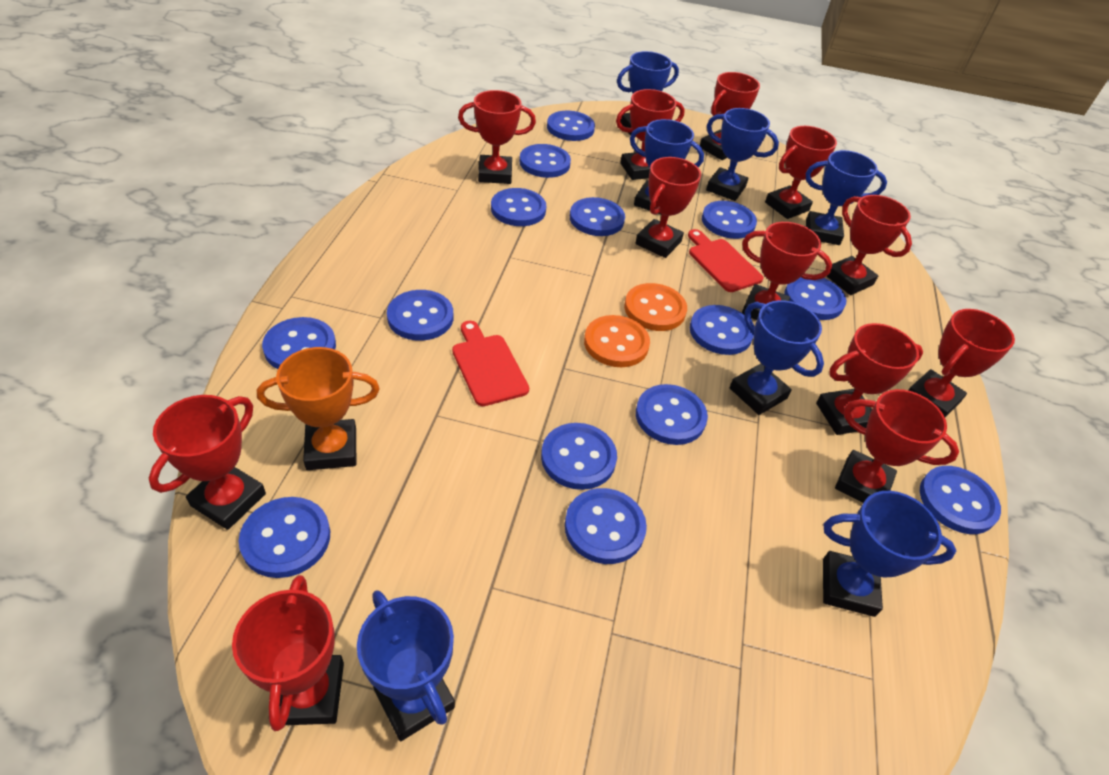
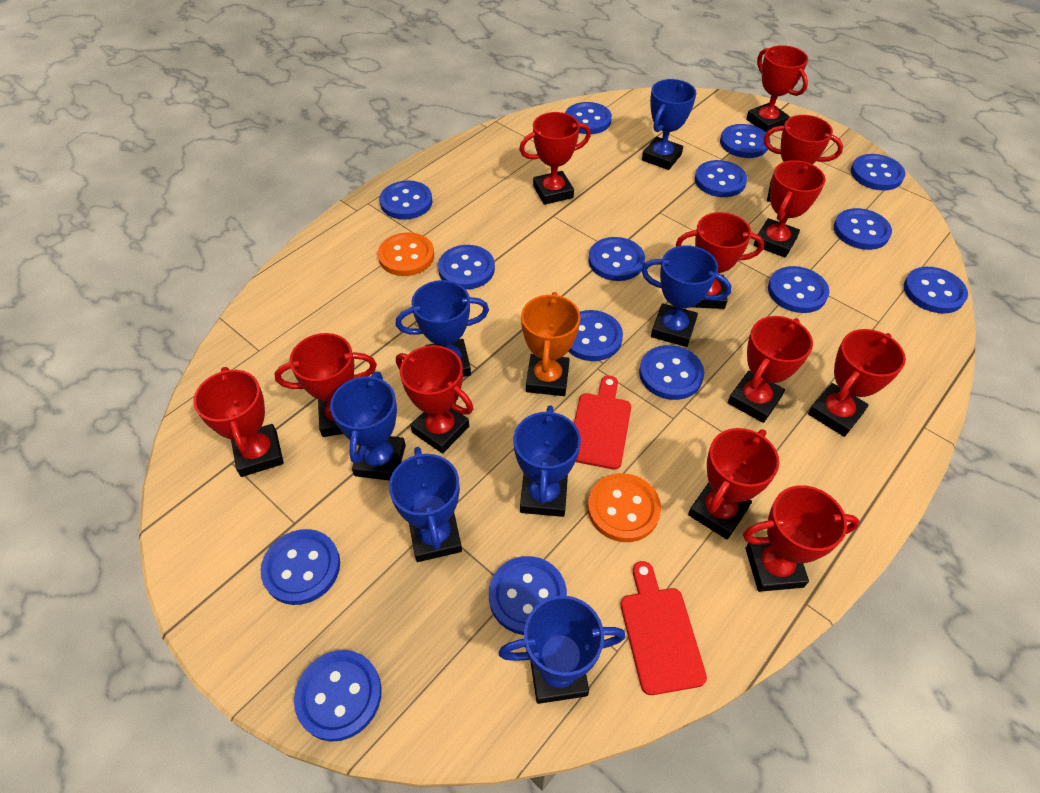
blue button: [239,497,330,578] [262,317,336,369] [387,290,453,341] [491,188,546,226] [519,144,571,178] [541,423,617,490] [547,111,595,141] [565,488,647,564] [570,197,625,236] [636,384,708,445] [690,305,754,355] [702,201,757,239] [784,277,846,320] [920,466,1001,534] = 14 -> [261,529,340,605] [294,650,382,742] [380,180,432,220] [438,245,495,290] [489,556,567,635] [565,102,612,134] [568,310,623,361] [588,237,645,281] [639,345,704,400] [694,160,747,197] [720,124,770,158] [768,266,829,313] [834,208,892,250] [851,154,906,191] [904,267,968,314] = 15

